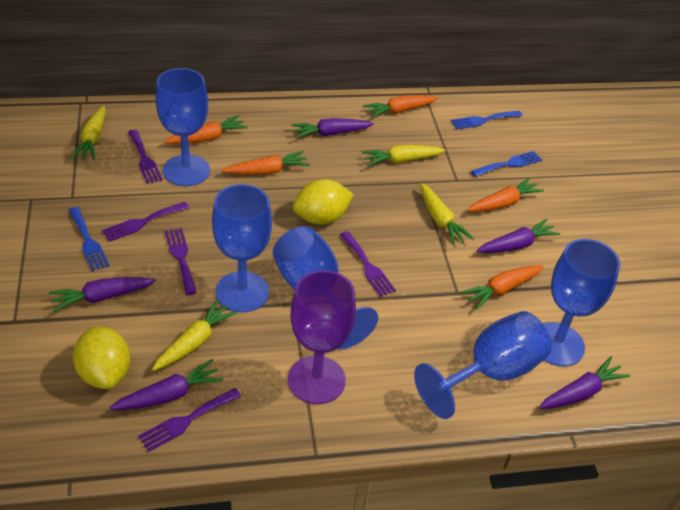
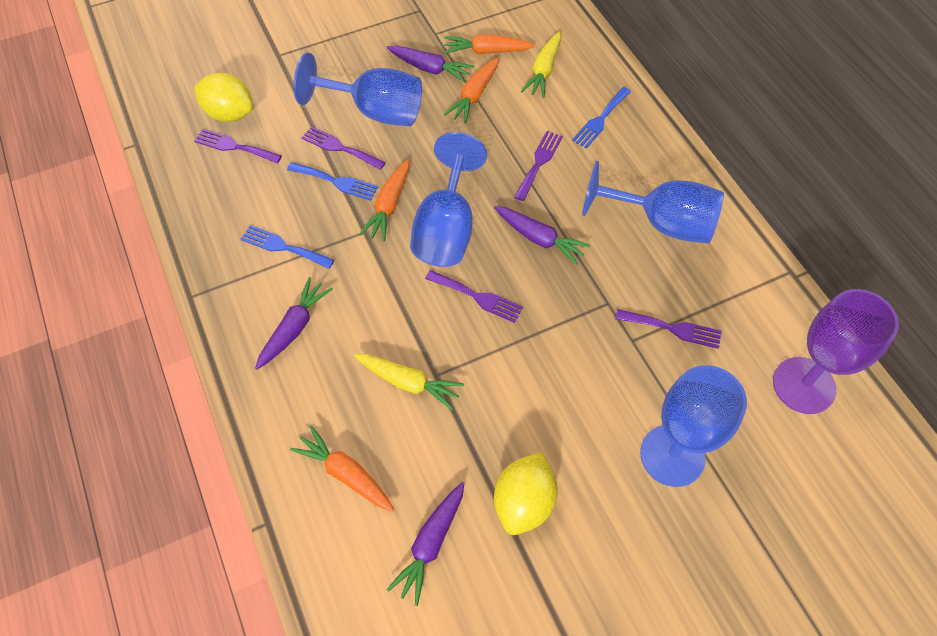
blue goblet: [155,68,210,186] [212,184,272,312] [273,226,378,349] [414,311,552,419] [543,239,620,366] = 5 -> [294,53,422,126] [410,132,487,267] [582,161,724,244] [640,365,747,487] = 4
orange carrot: [164,115,248,144] [221,151,310,175] [363,95,438,118] [461,265,544,309] [467,177,544,212] = 5 -> [290,426,394,511] [359,159,409,242] [443,58,499,124] [444,34,535,54] = 4
purple carrot: [49,277,156,312] [109,359,223,410] [291,118,374,138] [477,219,561,253] [539,357,630,409] = 5 -> [255,277,333,370] [387,46,474,83] [387,482,464,606] [494,206,590,265] = 4
yellow carrot: [71,105,106,160] [152,299,238,371] [362,145,445,166] [420,183,474,245] = 4 -> [353,354,464,410] [521,32,561,98] = 2

